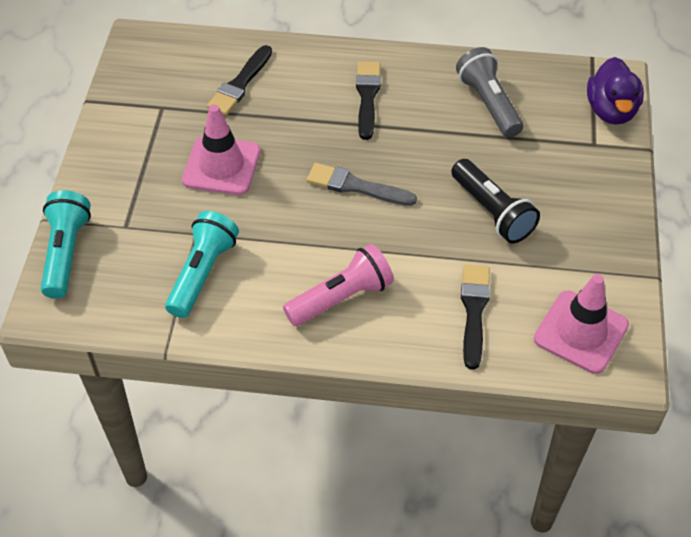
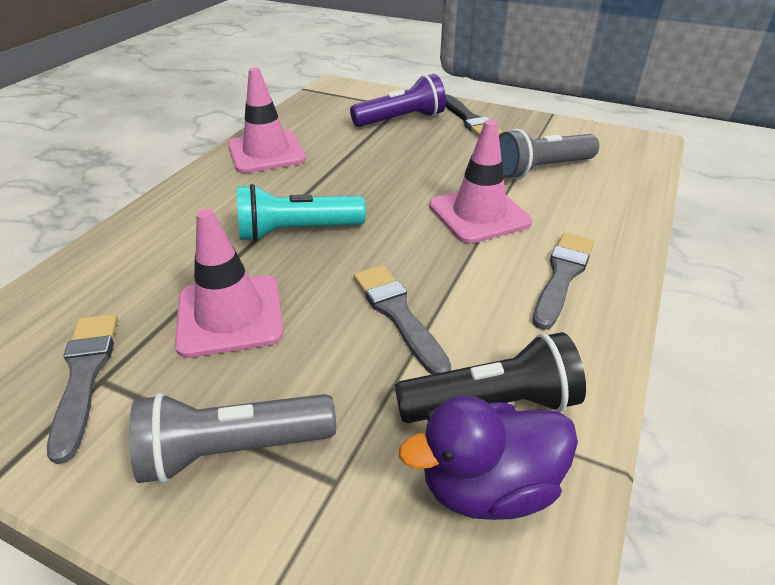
black brush: [207,45,272,115] [356,61,381,140] [461,264,490,370] = 3 -> [446,95,502,137] = 1
grey brush: [307,163,417,206] = 1 -> [47,314,118,464] [354,265,451,375] [533,233,594,330] = 3
grey flashlight: [456,47,523,138] = 1 -> [129,393,336,483] [499,129,599,179] = 2
pink flashlight: [283,244,394,326] = 1 -> none = 0
pink traffic cone: [182,104,261,195] [534,274,629,374] = 2 -> [175,209,284,358] [228,68,306,173] [429,120,532,244] = 3
purple flashlight: none = 0 -> [350,74,446,127] = 1
turquoise flashlight: [41,190,91,298] [165,211,239,318] = 2 -> [237,184,366,242] = 1

